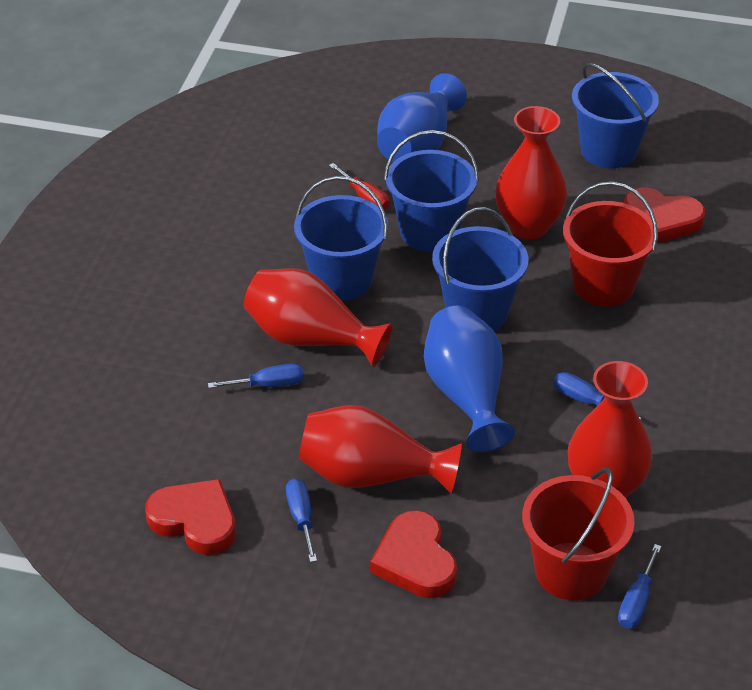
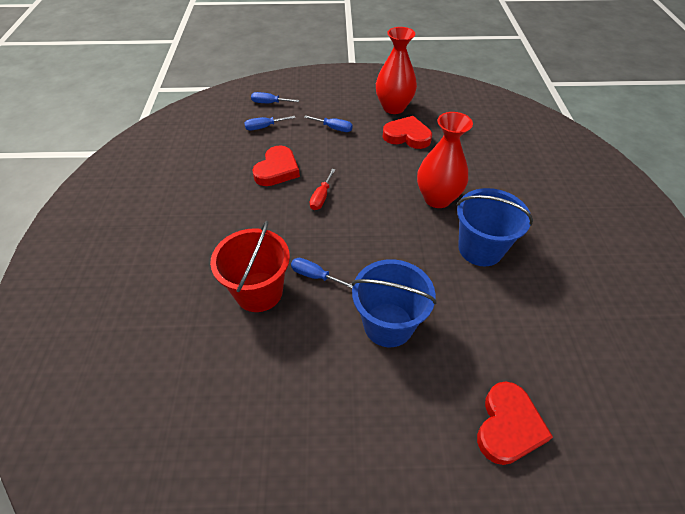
blue bucket: [294,176,388,300] [384,130,479,252] [432,207,528,331] [572,63,659,168] = 4 -> [352,259,437,347] [457,188,533,266] = 2
blue vase: [377,73,467,162] [424,306,515,452] = 2 -> none = 0
red bucket: [522,468,635,601] [563,181,658,307] = 2 -> [210,221,290,312] = 1
red vase: [244,268,393,367] [299,405,462,493] [495,106,567,240] [568,361,652,498] = 4 -> [376,27,417,114] [417,112,473,208] = 2

